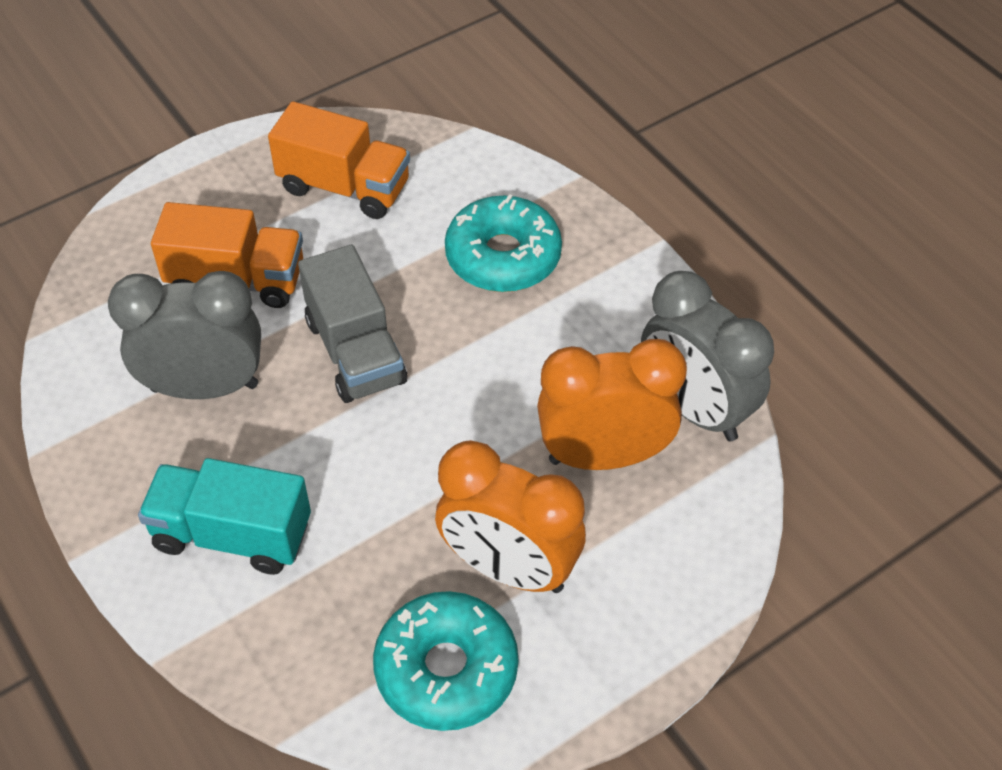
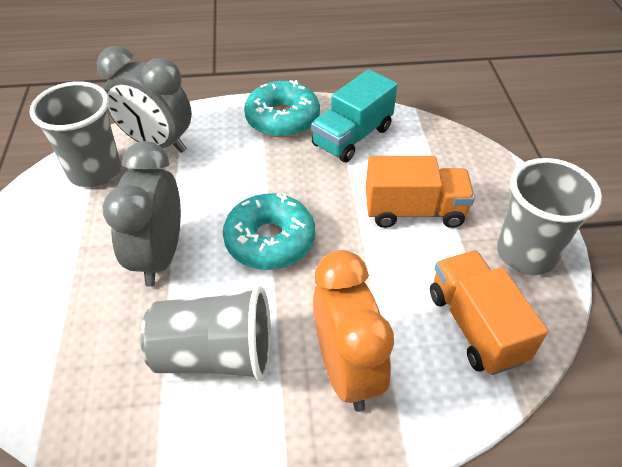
grey cup: none = 0 -> [29,81,121,187] [140,286,271,381] [497,158,602,275] = 3
grey truck: [298,245,407,403] = 1 -> none = 0
orange clock: [435,440,586,593] [537,339,687,470] = 2 -> [313,250,394,412] = 1

